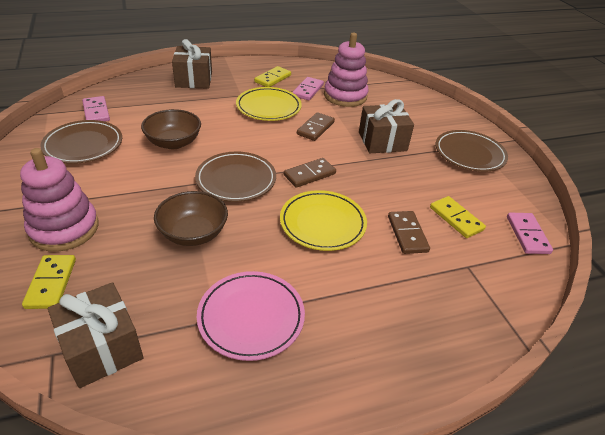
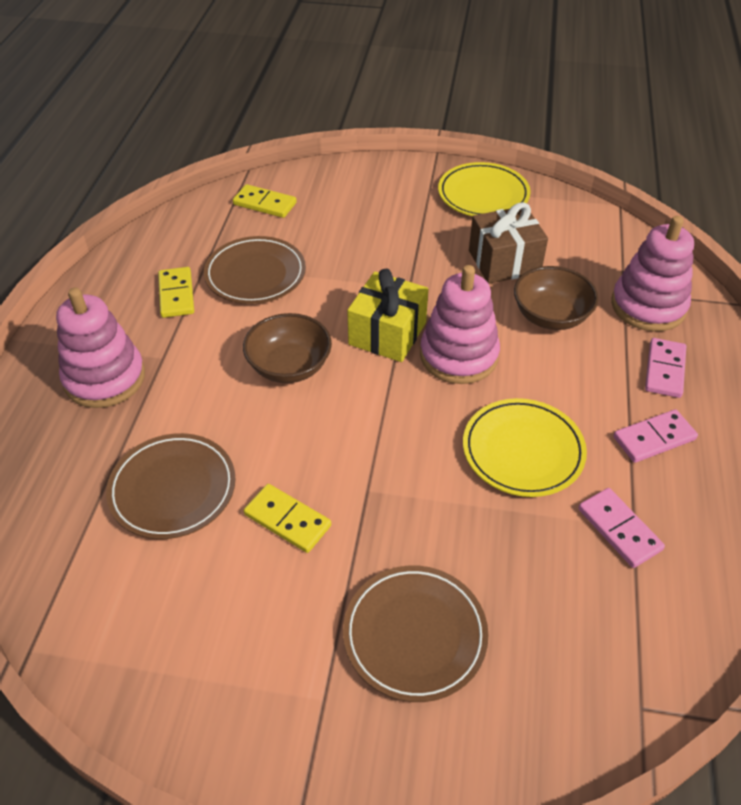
brown domino: [284,158,336,188] [297,112,335,141] [388,211,430,254] = 3 -> none = 0
brown gift: [48,282,143,388] [172,39,212,89] [359,99,414,153] = 3 -> [469,202,548,284] = 1
pink plate: [197,271,305,361] = 1 -> none = 0
pink stacking toy: [20,148,99,252] [324,33,368,107] = 2 -> [56,288,145,408] [420,265,500,384] [611,216,694,331] = 3
yellow gift: none = 0 -> [347,268,428,362] = 1

